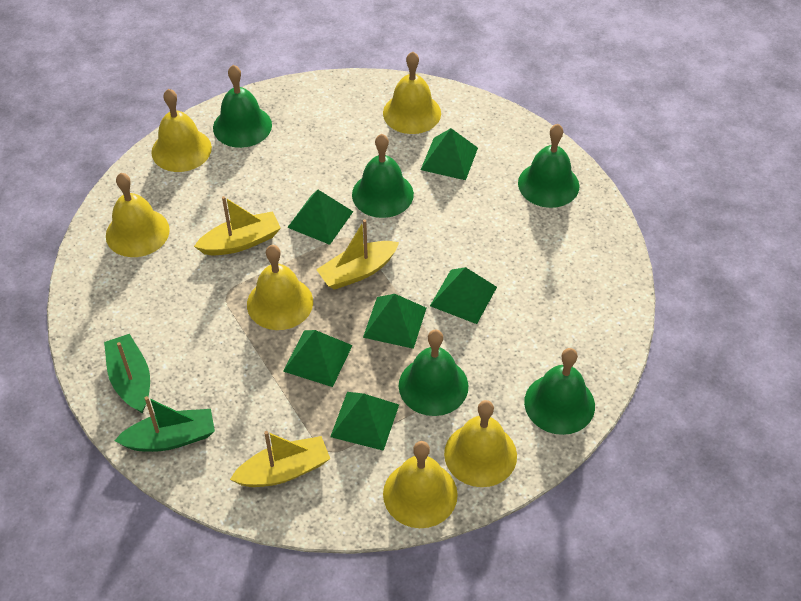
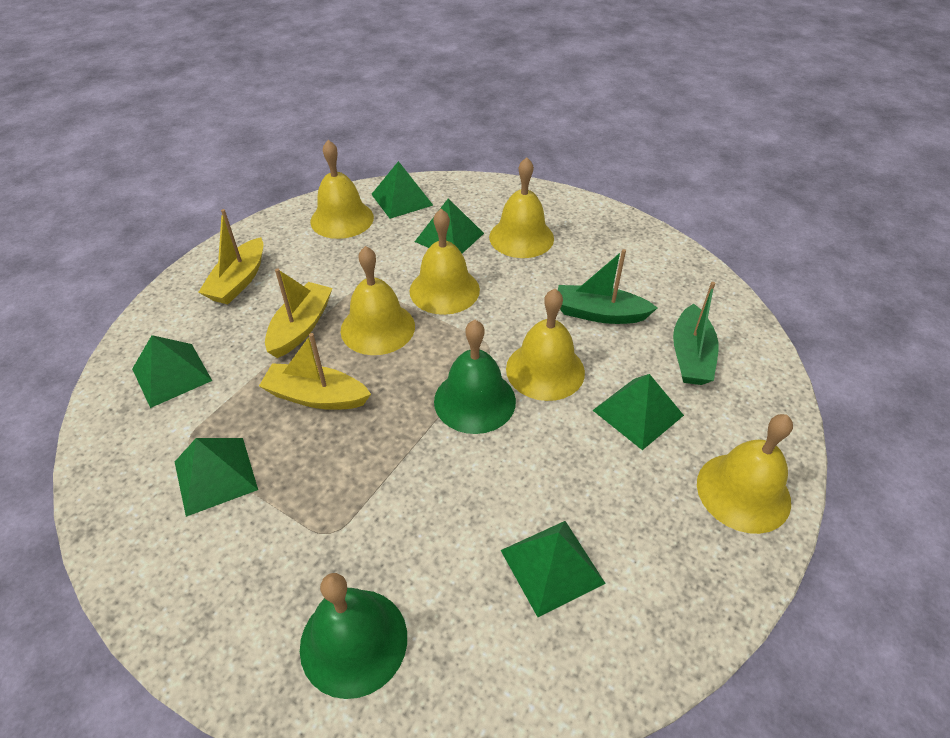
green bell: [213,65,272,148] [352,134,414,218] [399,329,468,416] [518,124,579,208] [524,348,595,435] = 5 -> [300,573,407,699] [434,320,516,434] = 2

